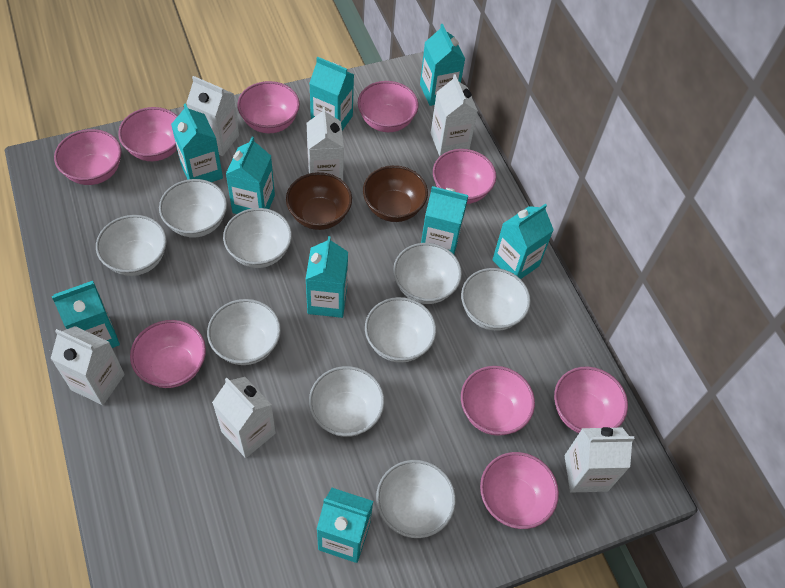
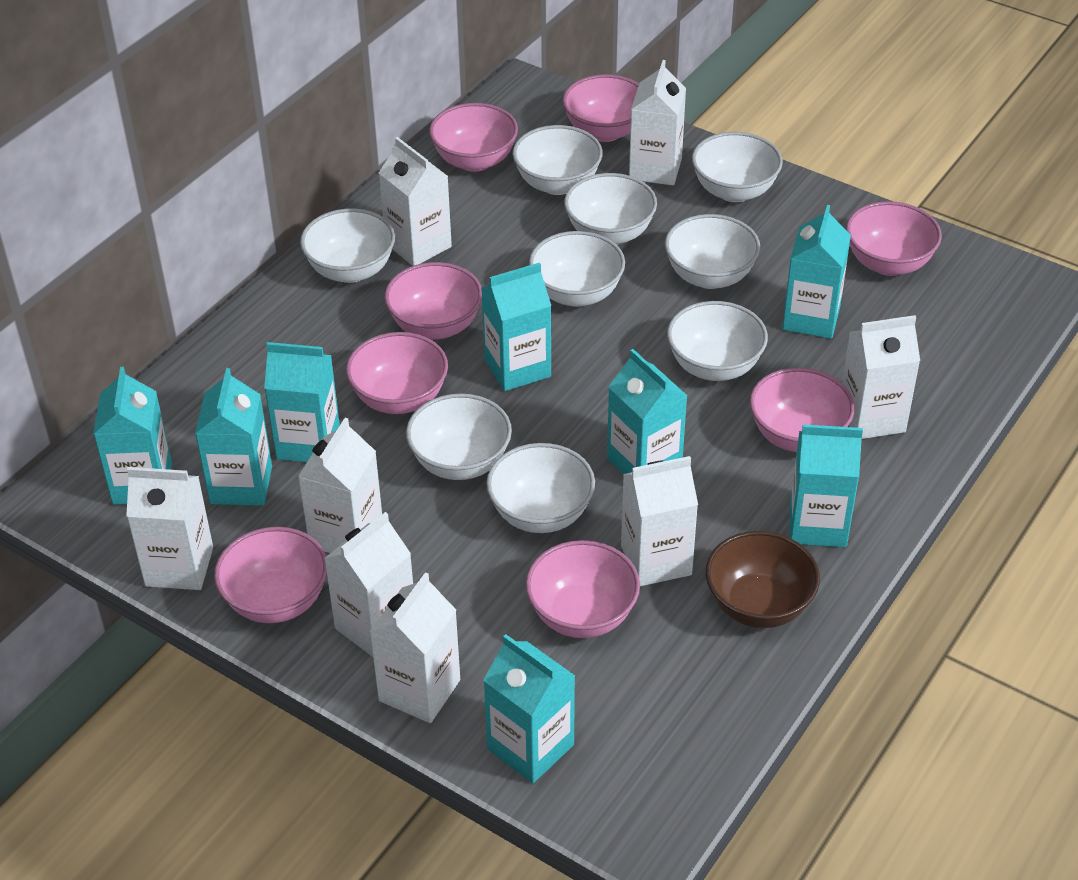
brown bowl: [286,172,352,230] [363,165,428,222] = 2 -> [705,531,820,628] = 1
pink bowl: [54,129,121,185] [118,107,178,161] [130,320,206,388] [237,81,300,133] [358,81,419,132] [433,149,496,204] [461,366,535,436] [480,452,559,529] [554,366,628,433] = 9 -> [214,527,327,623] [346,332,448,414] [384,262,482,340] [429,103,518,172] [526,540,640,638] [563,74,639,142] [750,368,855,452] [846,201,942,276] = 8
turquoise carton: [52,281,120,348] [171,103,223,182] [226,137,275,214] [305,236,348,318] [309,57,354,130] [317,488,373,563] [420,24,465,106] [421,186,468,254] [492,204,553,279] = 9 -> [93,367,172,505] [195,368,272,506] [264,342,340,462] [481,263,551,391] [483,634,575,783] [607,349,687,474] [782,205,851,339] [790,424,863,547] = 8
white carton: [51,326,125,405] [187,76,239,156] [212,377,276,458] [307,107,344,180] [431,74,478,156] [565,427,635,493] = 6 -> [126,467,213,590] [298,418,382,553] [324,512,413,657] [370,572,460,723] [379,137,452,266] [621,456,698,586] [629,60,686,185] [842,315,920,439] = 8

